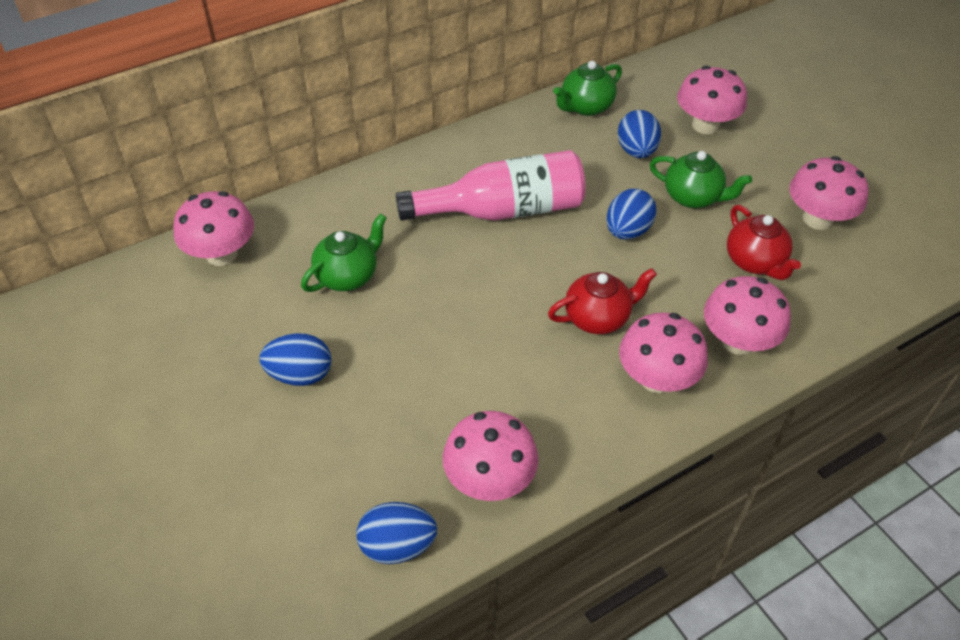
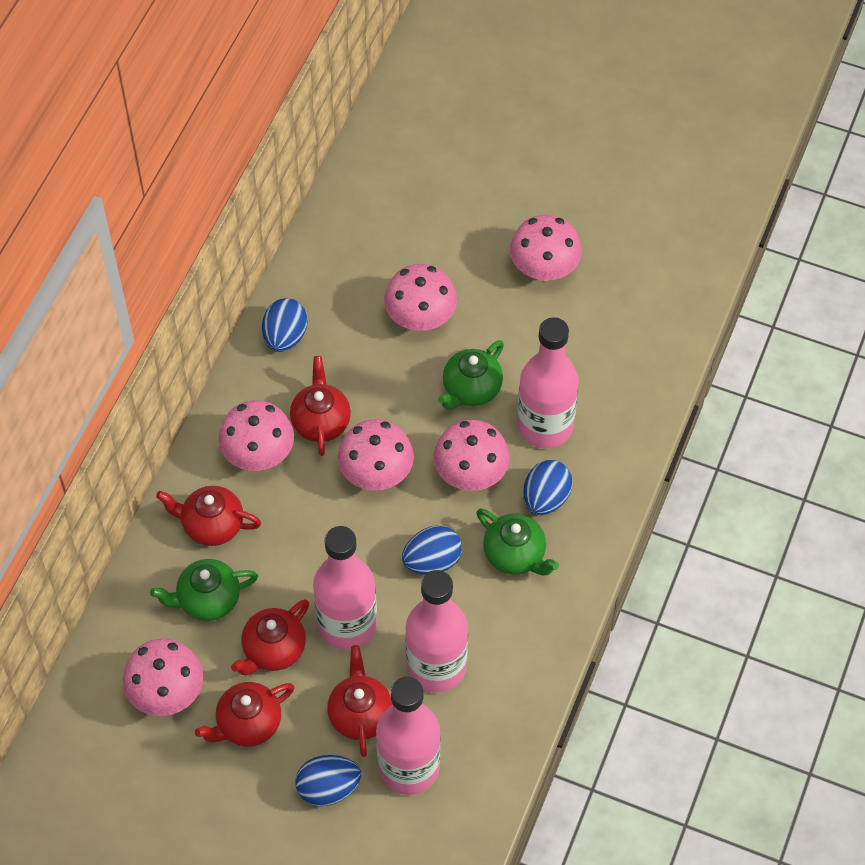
pink bottle: [396,150,586,221] = 1 -> [313,526,377,650] [376,677,441,795] [405,570,468,693] [517,317,579,448] = 4
red teapot: [548,268,657,334] [727,205,801,280] = 2 -> [156,486,261,546] [195,682,295,747] [231,599,309,675] [290,356,351,456] [327,645,393,757] = 5

